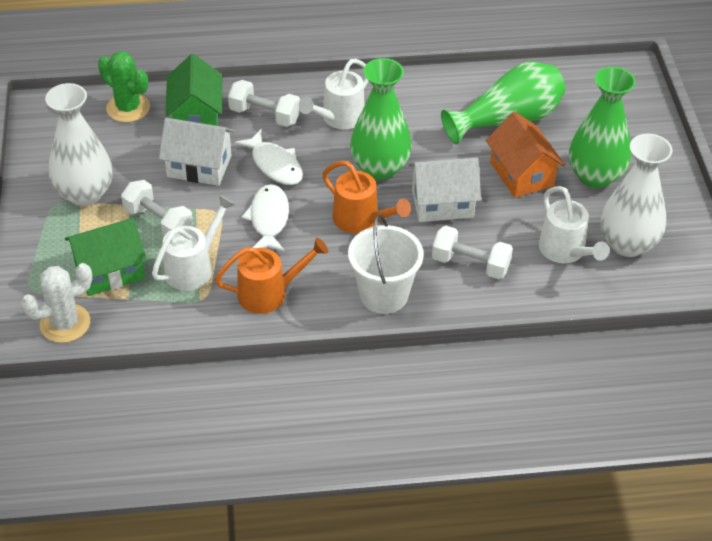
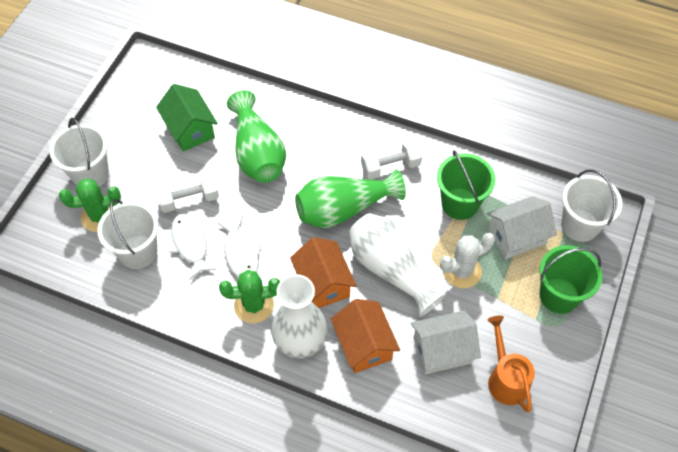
green bucket: none = 0 -> [437,150,495,220] [539,245,602,314] = 2
green cactus: [98,51,150,122] = 1 -> [59,179,121,232] [219,270,280,323] = 2
green house: [65,218,147,296] [165,54,222,126] = 2 -> [156,84,218,152] = 1
green vase: [350,58,412,180] [441,61,565,144] [569,67,636,188] = 3 -> [227,90,286,183] [295,169,406,228] = 2
orange house: [486,112,565,198] = 1 -> [290,237,357,308] [331,299,400,373] = 2
orange watering can: [215,238,329,314] [322,161,411,234] = 2 -> [488,316,535,412] = 1
white bucket: [348,214,424,314] = 1 -> [49,118,109,187] [97,199,159,269] [561,169,623,242] = 3
white dumbbell: [121,180,193,236] [228,80,300,127] [432,226,513,279] = 3 -> [156,172,219,213] [361,139,422,180] = 2
white watering can: [152,195,235,291] [299,59,368,129] [539,186,610,263] = 3 -> none = 0

